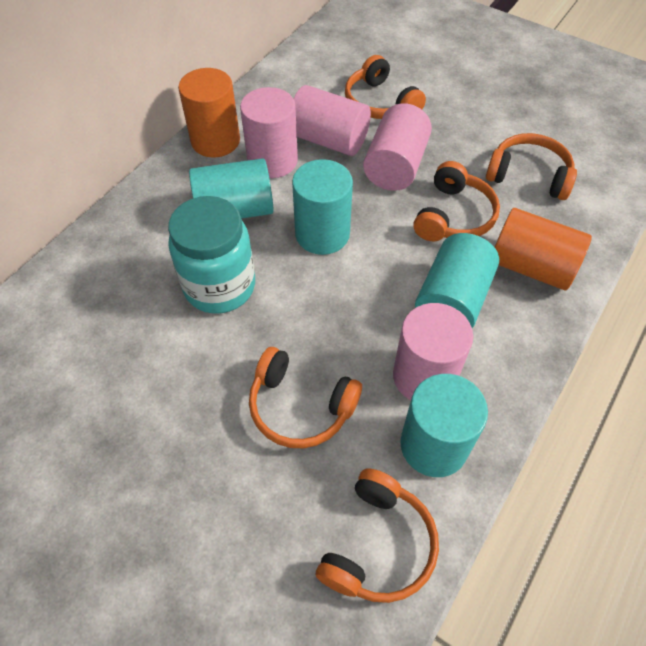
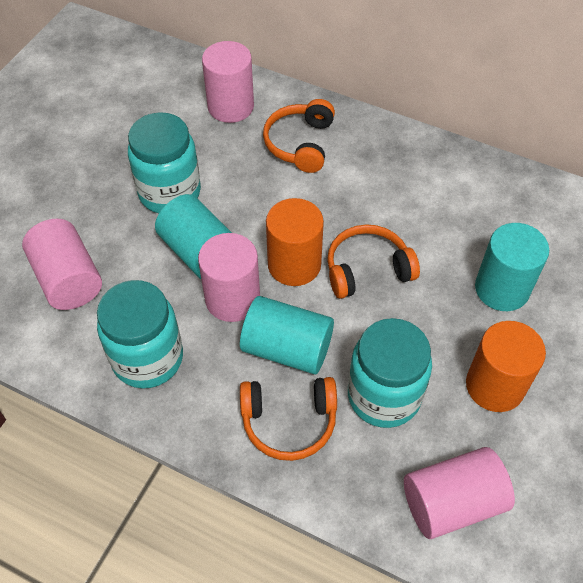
orange headphones: [249,347,362,448] [316,468,439,603] [345,55,426,119] [414,161,500,241] [486,133,577,200] = 5 -> [240,377,337,461] [263,99,335,173] [327,224,420,299] = 3
turquoise cylinder: [189,158,274,219] [292,159,353,255] [400,374,488,477] [415,233,499,328] = 4 -> [155,194,232,279] [240,296,334,374] [475,223,549,311] = 3
turquoise jar: [168,196,255,314] = 1 -> [97,280,183,389] [128,112,201,213] [348,318,432,428] = 3

